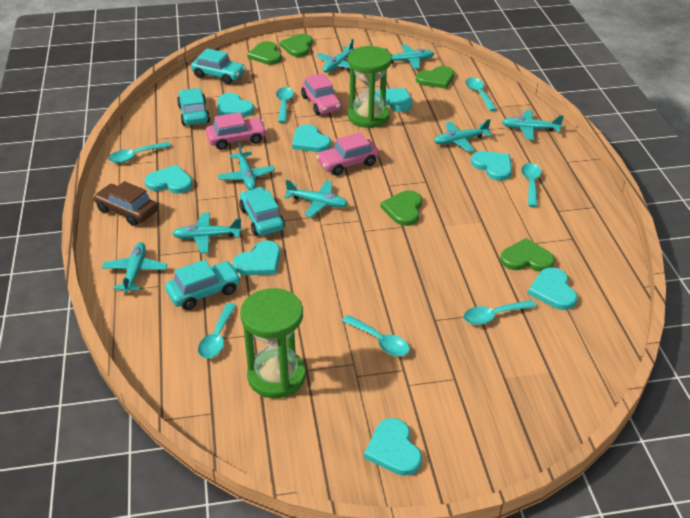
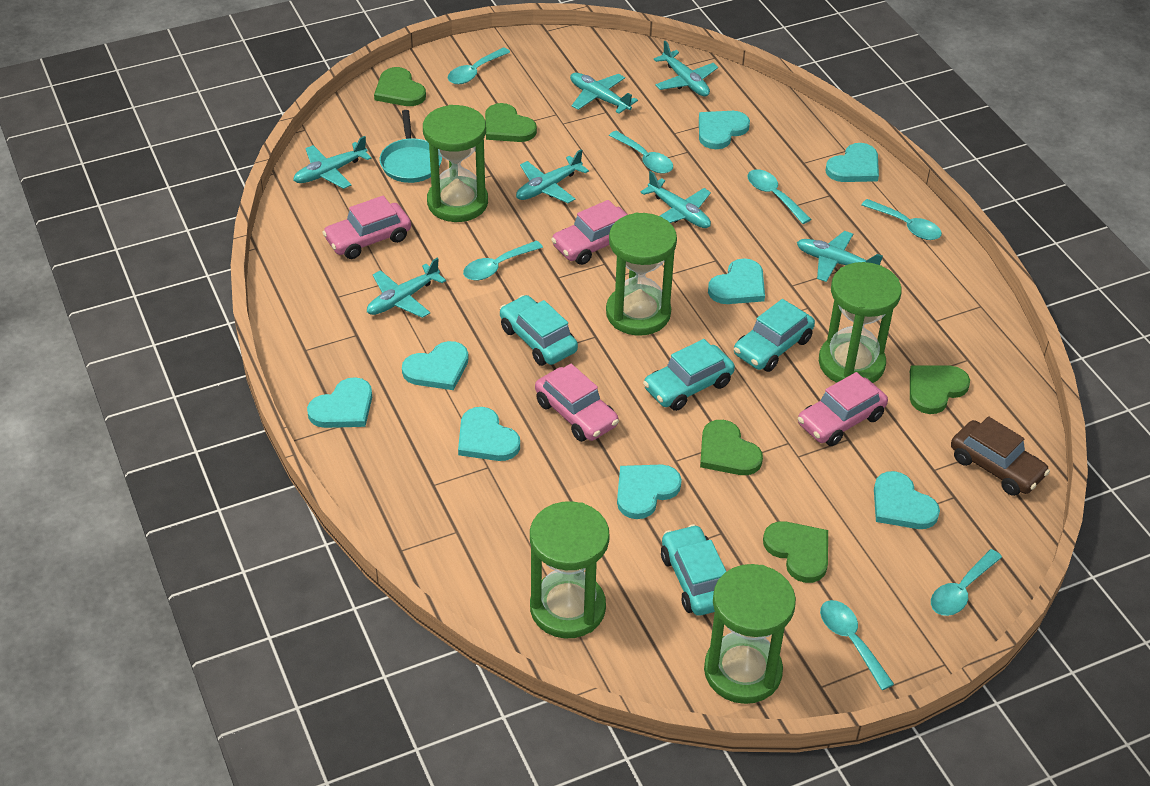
green hourglass: [240,288,306,398] [348,46,392,128] = 2 -> [423,105,488,222] [530,501,610,638] [606,213,677,336] [704,564,796,704] [819,262,902,383] = 5
pink car: [206,112,267,150] [301,73,342,115] [316,133,379,176] = 3 -> [322,196,411,259] [535,364,619,442] [551,200,628,265] [798,372,888,446] = 4
turquoise pan: none = 0 -> [379,110,442,183] = 1
turquoise plane: [102,242,168,293] [172,213,242,253] [218,142,275,190] [284,180,348,217] [316,39,354,73] [386,45,435,69] [434,119,492,152] [502,110,564,140] = 8 -> [293,136,372,189] [367,258,446,318] [516,149,589,203] [570,73,638,114] [640,171,711,228] [654,41,718,97] [797,231,883,282] = 7

